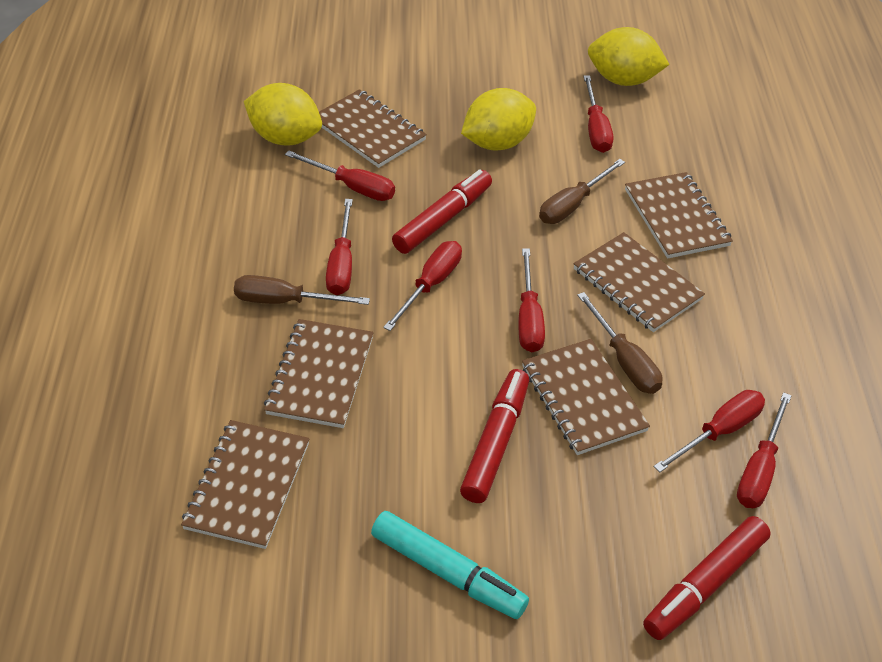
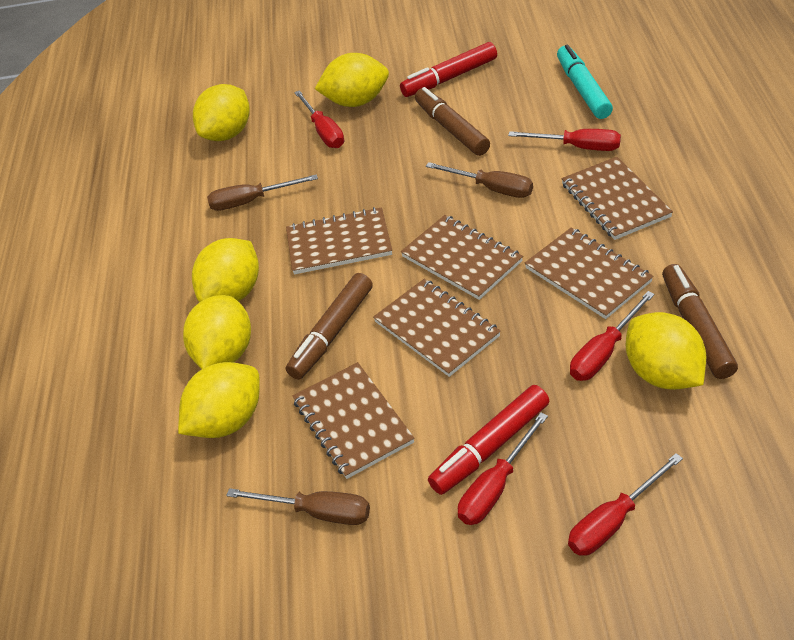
brown marker: none = 0 -> [286,273,373,380] [415,87,490,156] [662,264,738,379] = 3
red marker: [392,169,492,254] [460,369,529,503] [643,516,771,640] = 3 -> [400,42,497,97] [428,385,549,495] = 2
red screwdriver: [285,151,395,201] [326,199,353,295] [383,241,462,331] [518,248,545,352] [583,75,613,153] [653,390,765,472] [737,392,792,508] = 7 -> [294,90,344,148] [458,412,548,525] [508,129,621,151] [568,453,683,556] [570,291,655,381] = 5
yellow lemon: [244,83,322,146] [461,88,536,151] [588,27,670,86] = 3 -> [178,362,260,438] [183,295,251,369] [192,238,259,302] [193,84,250,141] [315,53,389,107] [626,312,706,390] = 6

